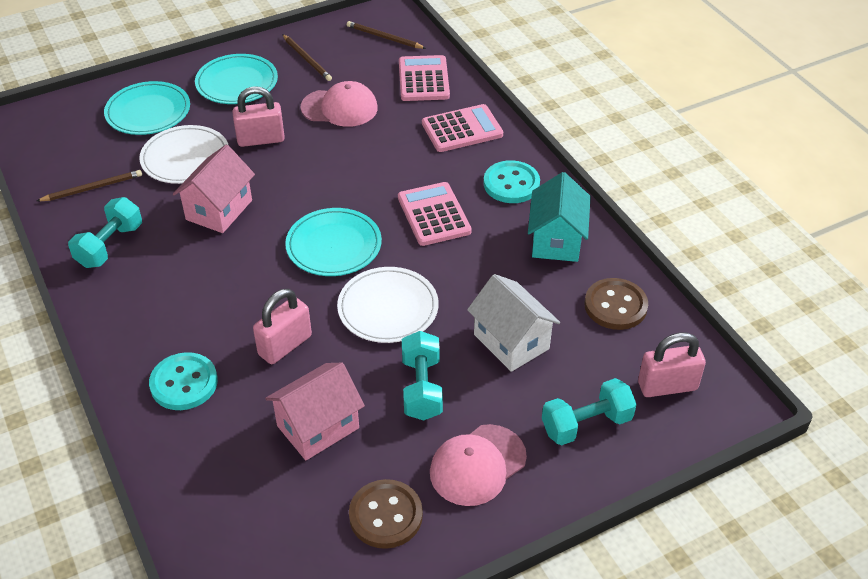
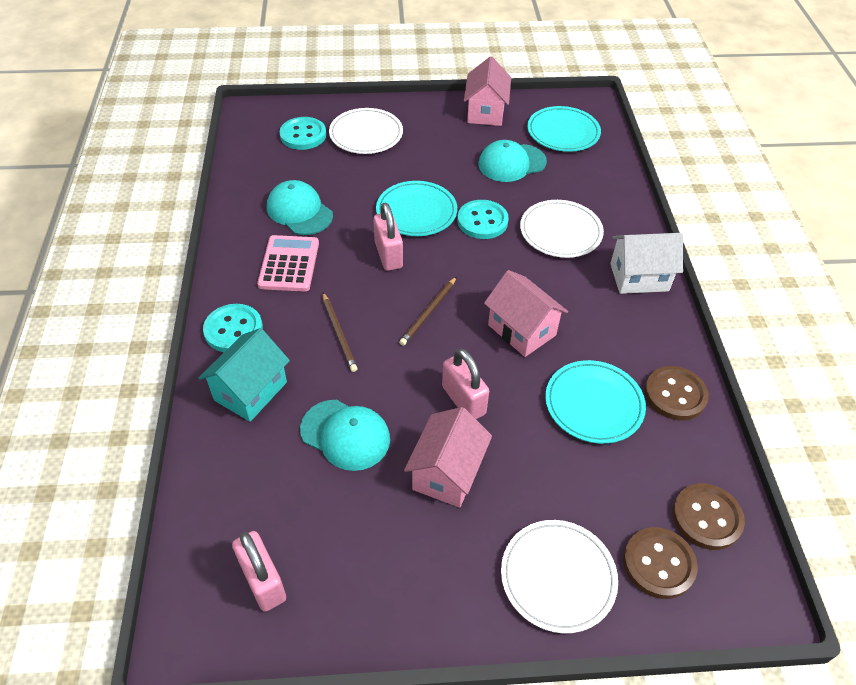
brown button: [349,479,423,549] [585,278,648,330] = 2 -> [623,527,698,599] [645,366,709,420] [673,483,745,550] = 3
brown pencil: [37,170,142,201] [282,34,332,81] [347,21,426,49] = 3 -> [323,293,357,372] [399,276,457,346] = 2
pink calculator: [398,182,472,246] [399,55,450,101] [422,104,503,152] = 3 -> [257,235,319,292] = 1
pink cap: [301,81,378,127] [430,424,527,506] = 2 -> none = 0
pink house: [173,144,255,233] [265,363,365,460] = 2 -> [404,407,492,508] [464,56,511,126] [484,270,568,357] = 3
turquoise button: [149,352,218,410] [484,160,540,203] = 2 -> [203,304,263,352] [279,117,326,150] [457,200,509,239] = 3
turquoise cap: none = 0 -> [267,180,333,235] [300,400,390,471] [479,140,547,182] = 3
turquoise dumbbell: [68,197,142,268] [402,331,443,421] [542,378,637,445] = 3 -> none = 0
white plate: [139,125,228,184] [337,267,439,343] = 2 -> [329,108,403,154] [501,520,618,634] [520,200,604,258] = 3

